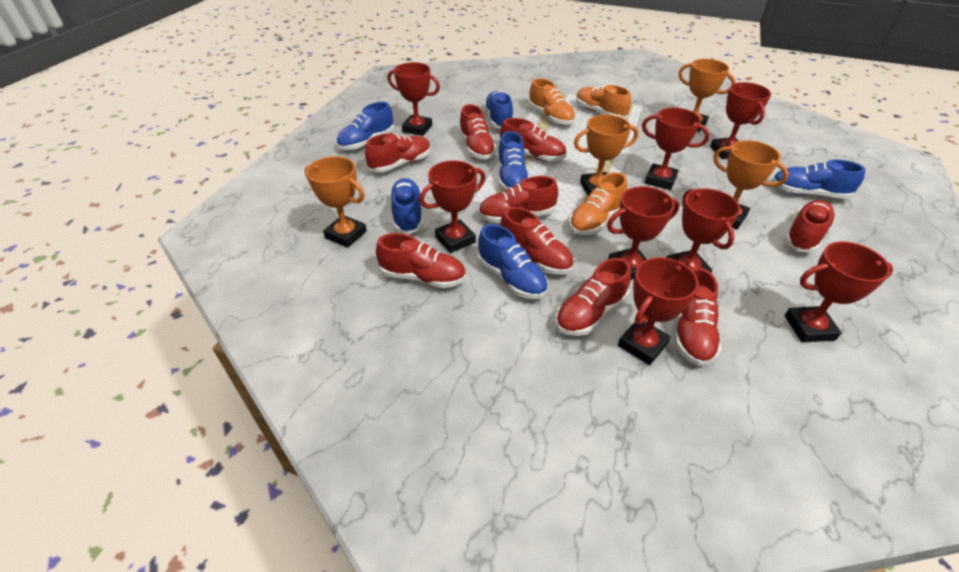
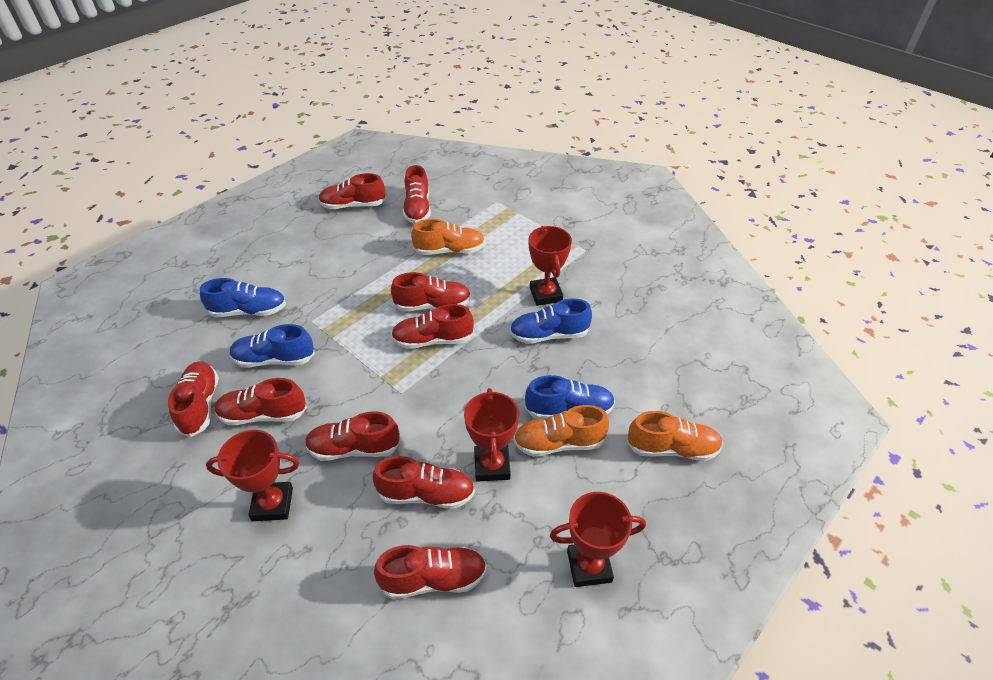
blue shoe: [336,102,394,150] [390,178,423,234] [478,224,548,299] [484,91,513,129] [498,131,529,191] [772,160,865,199] = 6 -> [200,278,286,317] [230,324,315,367] [509,299,592,344] [525,375,615,419] = 4
orange trophy: [305,156,367,248] [574,114,638,196] [679,59,736,132] [713,140,789,229] = 4 -> none = 0
red trophy: [387,62,440,136] [419,161,486,253] [607,186,679,280] [618,257,699,365] [642,108,710,190] [666,189,740,273] [710,82,771,159] [785,241,893,342] = 8 -> [206,430,299,521] [464,388,519,482] [529,226,572,306] [550,492,646,587] = 4

